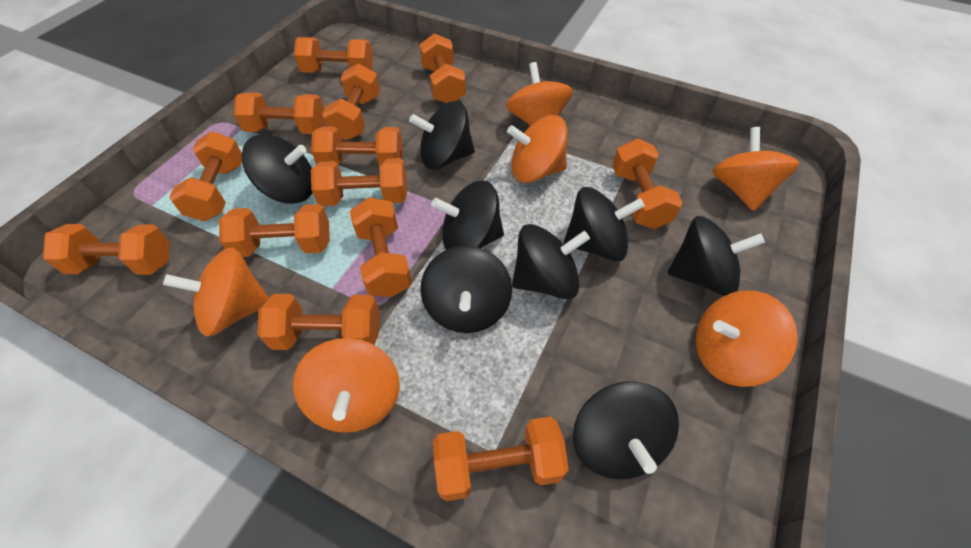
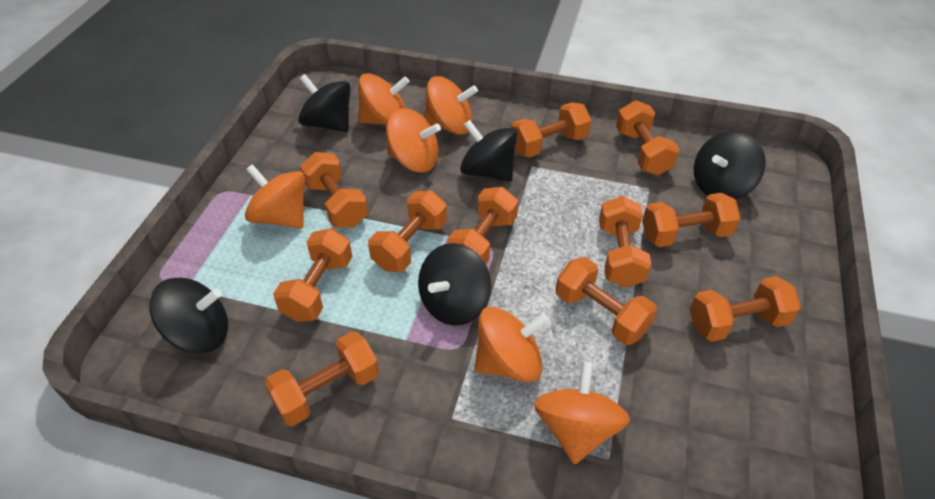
black spinning top: [241,134,312,204] [409,101,475,169] [420,246,512,333] [431,181,504,250] [512,224,590,299] [563,187,645,262] [573,381,679,479] [667,216,765,296] = 8 -> [149,278,228,353] [298,74,351,132] [418,243,491,326] [460,120,517,182] [694,131,766,200] = 5
orange dumbbell: [43,224,170,275] [169,132,242,221] [219,204,330,257] [234,92,324,134] [257,294,379,350] [294,37,373,73] [311,126,403,167] [311,158,407,206] [322,63,380,140] [350,197,412,297] [419,33,466,103] [433,416,569,501] [612,139,683,229] = 13 -> [264,331,379,426] [273,228,353,322] [300,152,368,228] [368,190,447,272] [447,187,518,264] [511,102,591,158] [556,257,657,345] [599,196,651,287] [616,100,680,175] [642,193,741,247] [689,276,801,342] = 11

